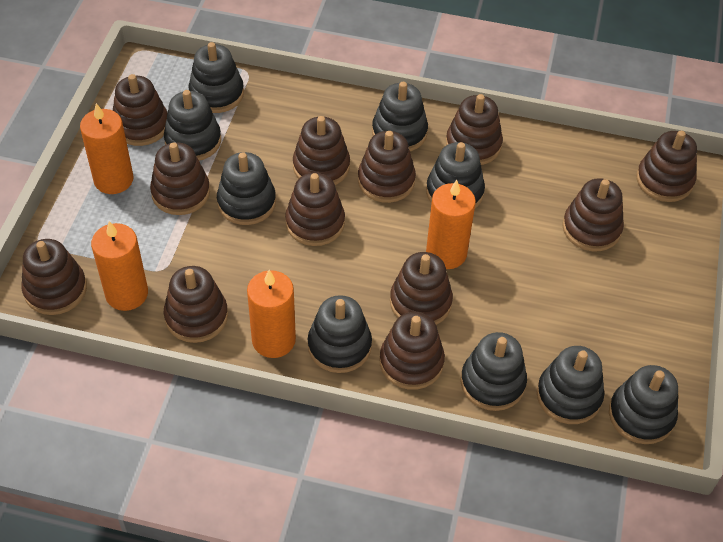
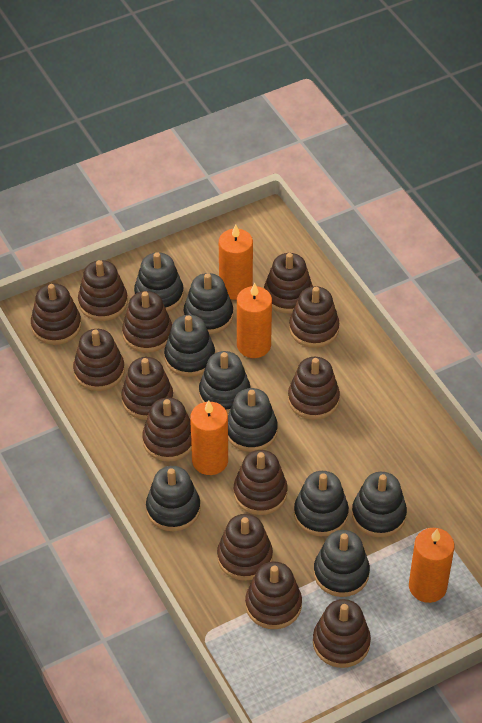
brown stacking toy: [21,239,87,315] [113,74,167,146] [150,142,210,215] [164,266,228,343] [285,173,345,246] [293,116,350,185] [358,131,416,203] [380,312,445,390] [390,252,453,325] [446,94,503,165] [563,178,624,251] [637,131,697,202] = 12 -> [31,283,81,345] [73,329,125,391] [78,260,128,321] [121,357,173,420] [122,291,172,353] [142,397,192,462] [217,514,273,581] [234,450,287,515] [245,561,302,629] [264,253,313,313] [288,357,340,420] [289,286,339,348] [313,599,371,668] = 13

